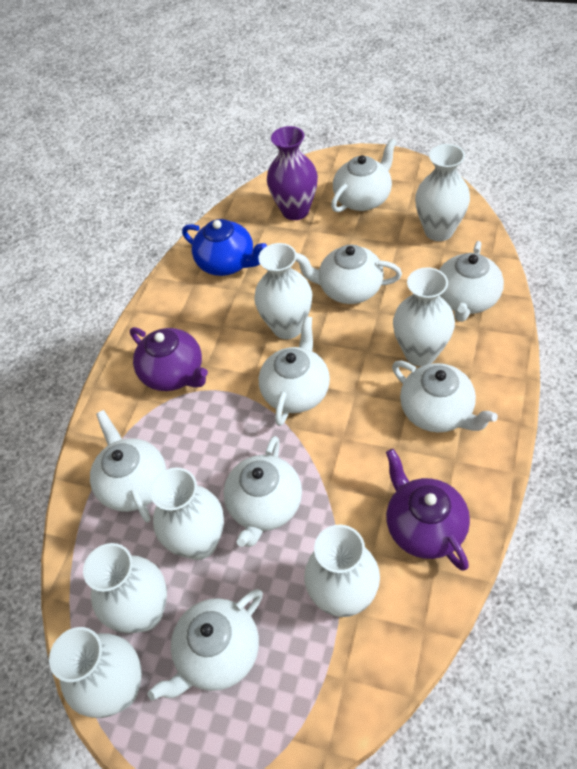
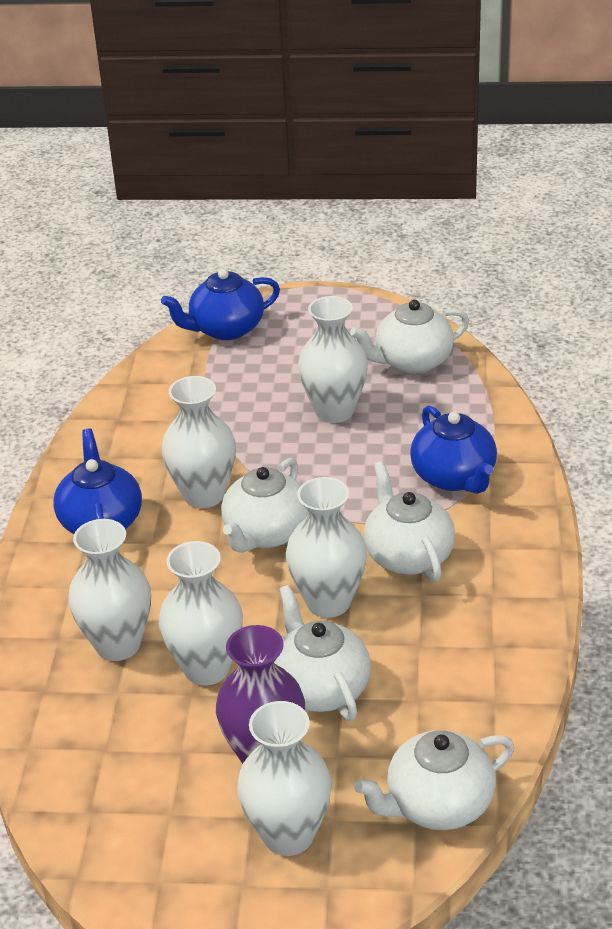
blue teapot: [182,219,267,276] = 1 -> [53,428,142,534] [161,269,280,340] [410,406,497,494] = 3
purple teapot: [130,327,208,391] [386,449,470,571] = 2 -> none = 0
white teapot: [90,410,166,523] [147,589,263,701] [224,436,302,547] [259,316,330,426] [296,244,402,304] [331,138,397,212] [392,361,498,432] [439,241,504,322] = 8 -> [221,458,309,553] [274,585,371,721] [350,300,469,374] [354,730,514,830] [364,461,455,582] = 5
white vase: [49,627,142,718] [83,543,167,633] [150,468,224,560] [254,243,312,339] [304,524,380,617] [393,267,455,366] [415,144,470,241] = 7 -> [68,519,151,661] [159,541,243,686] [162,376,236,508] [237,701,332,856] [286,477,367,618] [298,296,368,423] = 6

